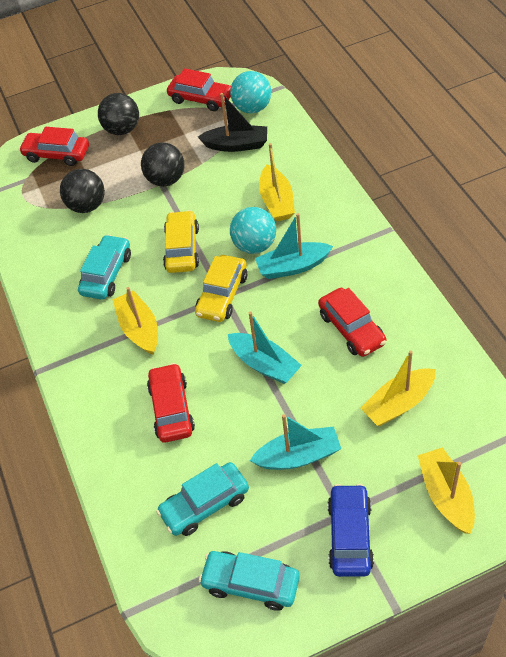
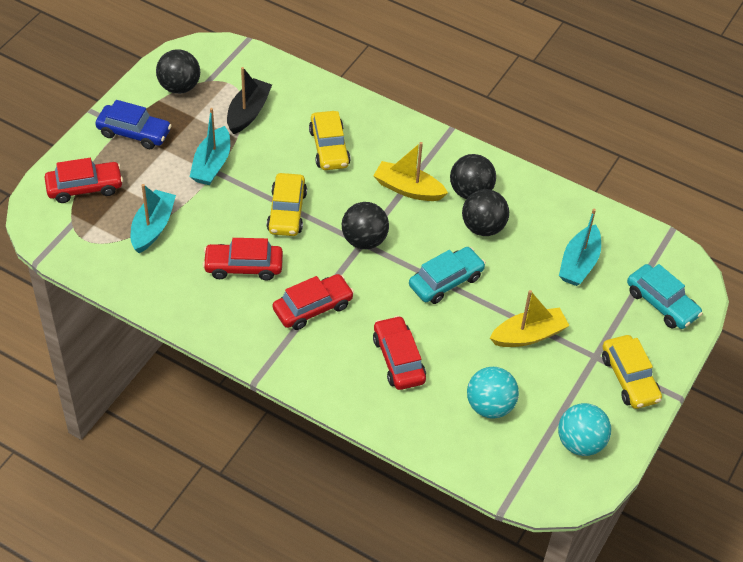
black ball: [60,169,105,213] [98,93,139,135] [141,142,185,187] = 3 -> [156,49,200,94] [342,202,389,249] [450,154,496,199] [462,189,509,236] = 4
turquoise car: [78,235,131,300] [156,462,249,536] [199,551,300,611] = 3 -> [409,247,486,304] [627,264,703,329] = 2
yellow boat: [113,287,158,355] [259,143,295,221] [360,350,436,426] [418,447,475,534] = 4 -> [373,142,448,201] [490,290,570,347] = 2
yellow car: [163,210,199,273] [195,255,247,322] = 2 -> [267,173,307,236] [309,111,351,170] [602,335,662,409] = 3

